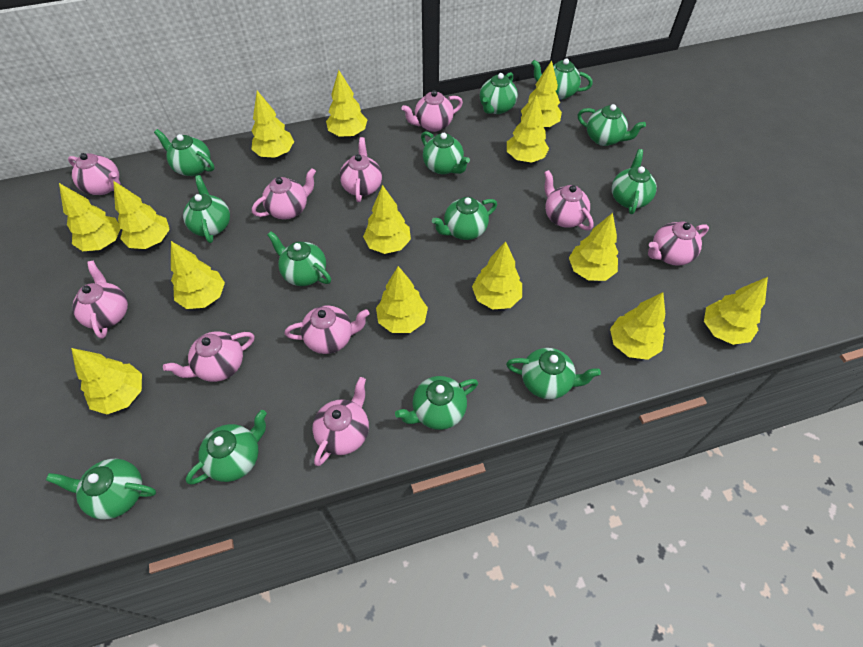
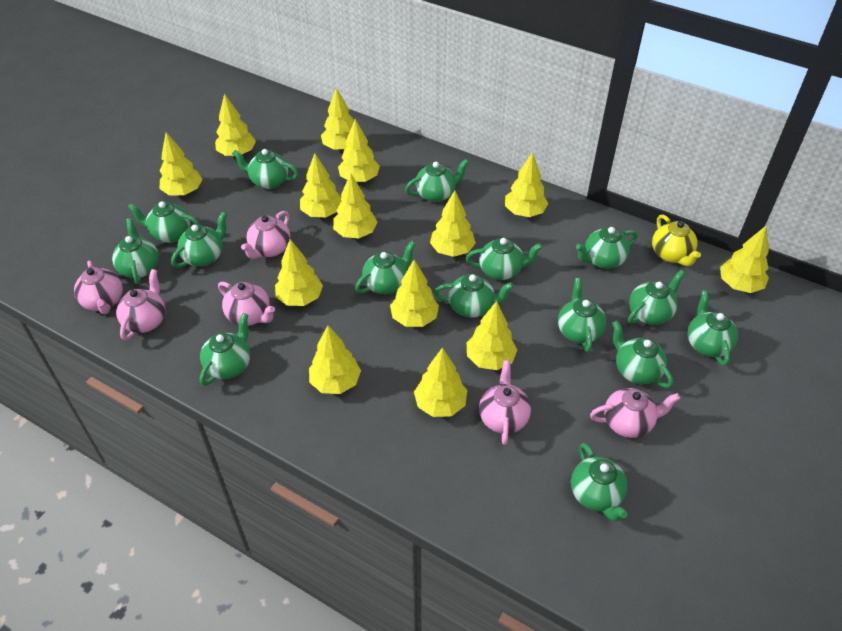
green teapot: [46,459,156,520] [154,129,215,176] [183,175,230,243] [186,410,267,485] [267,231,331,286] [395,376,478,430] [421,131,470,175] [432,197,497,240] [480,72,518,114] [506,348,601,399] [532,58,593,100] [578,104,646,146] [612,149,657,214] = 13 -> [112,218,159,284] [127,201,200,243] [171,212,227,268] [200,313,250,386] [232,149,299,189] [355,241,416,294] [405,159,469,202] [434,274,514,318] [466,238,543,280] [558,278,606,352] [571,443,628,522] [576,227,638,269] [612,321,673,388] [628,270,685,325] [688,291,738,366] = 15
pink teapot: [68,153,121,195] [72,260,128,339] [163,331,254,382] [252,168,316,219] [285,305,370,354] [312,377,369,466] [340,137,382,202] [401,90,463,132] [544,170,594,231] [648,222,709,266] = 10 -> [74,260,123,314] [116,269,166,340] [218,282,275,326] [241,211,290,259] [479,360,531,445] [590,388,681,438] = 6
yellow teapot: none = 0 -> [652,215,701,266] = 1

